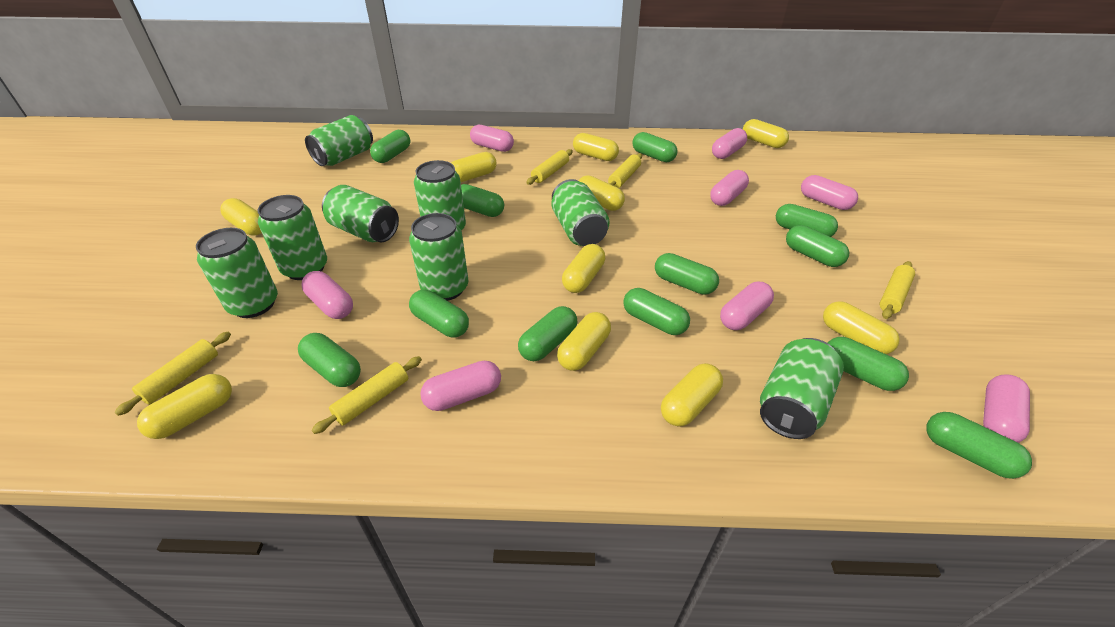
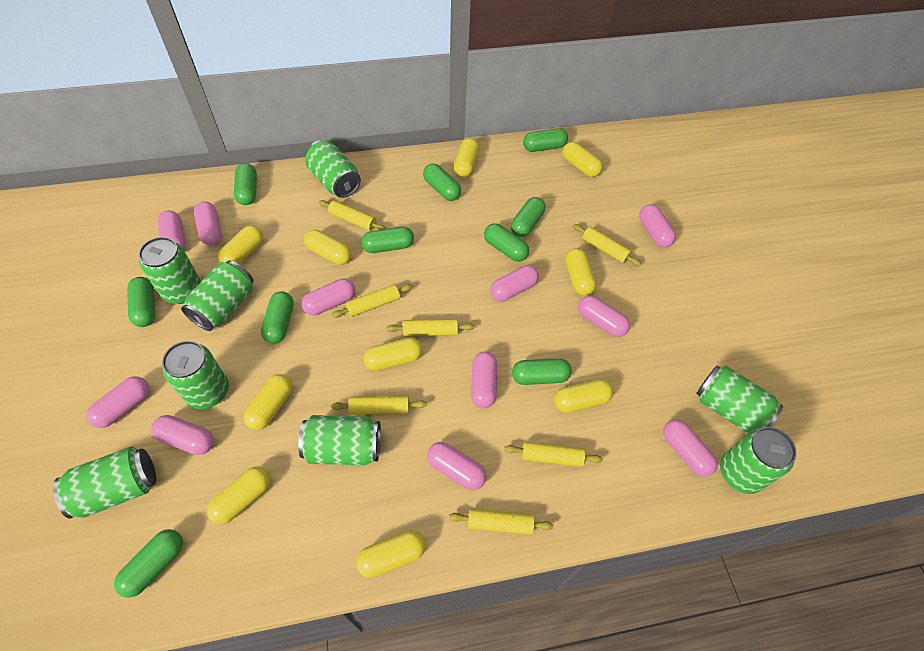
green capsule: [298,333,361,387] [370,130,410,163] [409,290,469,337] [461,184,504,217] [518,306,578,362] [623,288,690,335] [632,132,678,162] [655,253,719,295] [776,204,838,237] [786,225,849,267] [828,337,909,391] [926,412,1032,479] = 12 -> [114,529,183,598] [127,277,155,327] [234,163,257,205] [261,291,294,344] [361,227,414,253] [423,164,461,201] [484,223,529,262] [511,197,546,237] [512,358,572,385] [523,128,568,152] = 10
pink capsule: [301,271,353,319] [420,361,501,411] [470,125,514,152] [710,170,749,206] [712,128,747,159] [720,282,774,330] [801,175,858,210] [983,374,1030,443] = 8 -> [86,376,150,428] [151,415,214,455] [158,211,185,249] [194,201,222,245] [301,278,355,316] [427,442,487,490] [471,351,497,408] [490,265,539,302] [578,296,630,337] [639,204,676,247] [663,419,718,477] = 11
yellow rolling pin: [115,332,231,416] [312,356,422,434] [526,149,573,185] [608,153,642,188] [880,261,915,319] = 5 -> [319,200,386,231] [331,396,427,415] [332,284,413,318] [387,319,474,336] [449,508,553,535] [504,442,603,467] [573,224,642,266] = 7

